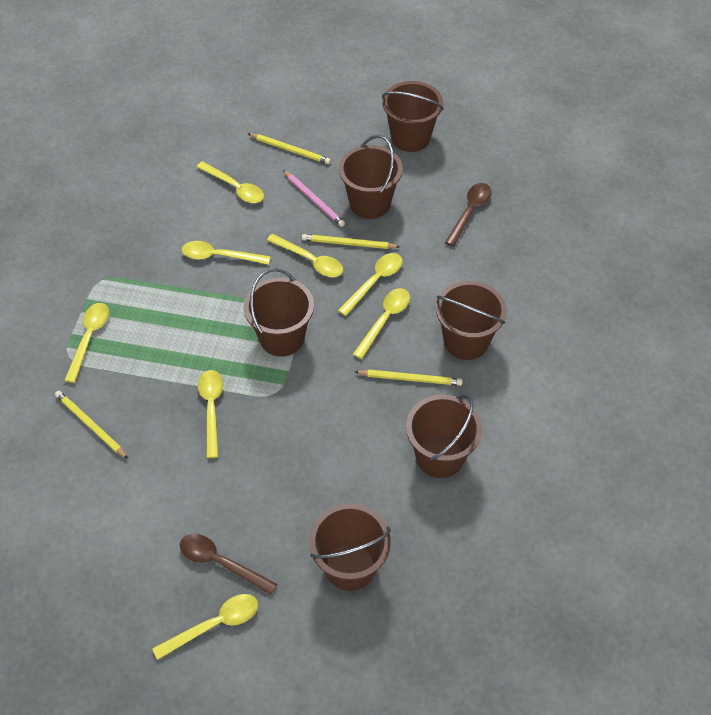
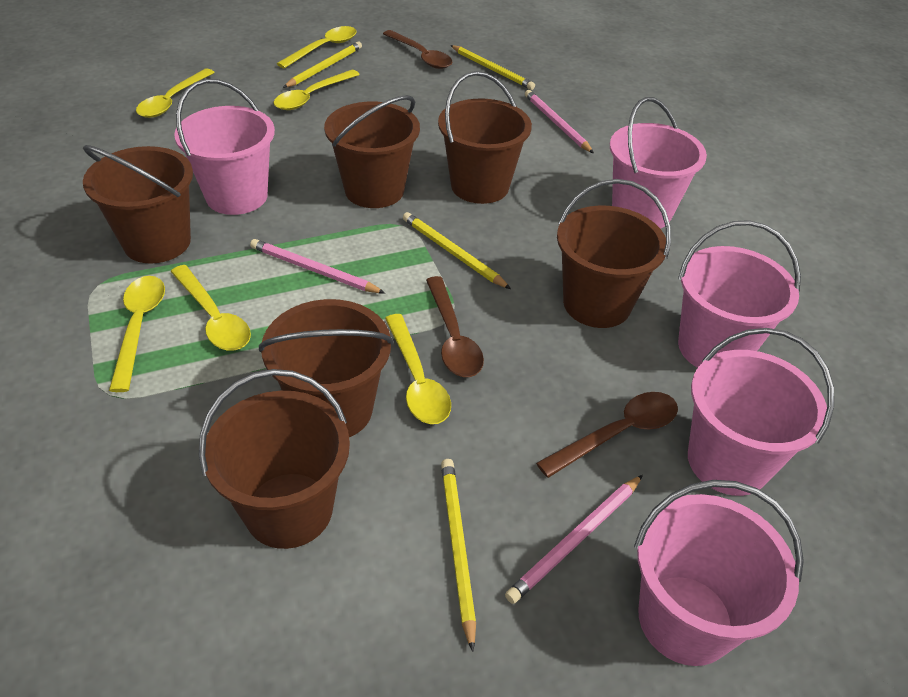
brown spoon: [180,534,277,595] [445,183,492,247] = 2 -> [383,30,452,69] [426,276,484,377] [536,392,678,478] = 3
pink bucket: none = 0 -> [174,79,275,215] [610,97,707,229] [634,480,804,666] [678,220,801,368] [688,328,834,496] = 5
pink pencil: [283,170,345,227] = 1 -> [250,239,385,294] [505,475,643,604] [525,90,594,153] = 3
yellow spoon: [64,303,109,383] [152,594,258,660] [182,241,271,265] [197,161,264,203] [198,370,224,458] [267,234,343,277] [338,253,403,316] [353,288,410,359] = 8 -> [109,276,165,392] [136,69,215,118] [171,265,251,351] [273,70,360,110] [277,26,357,69] [385,314,451,424] = 6

